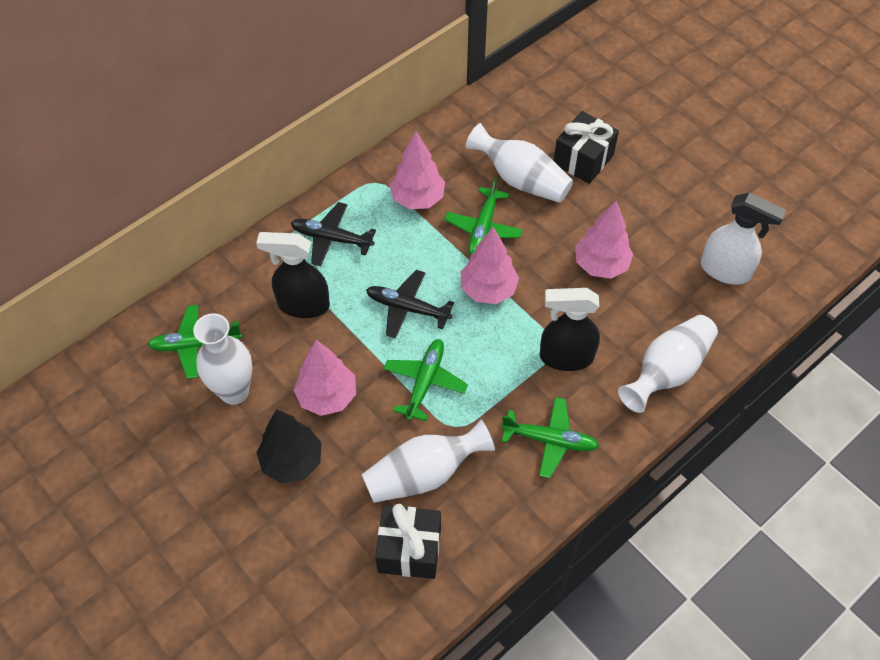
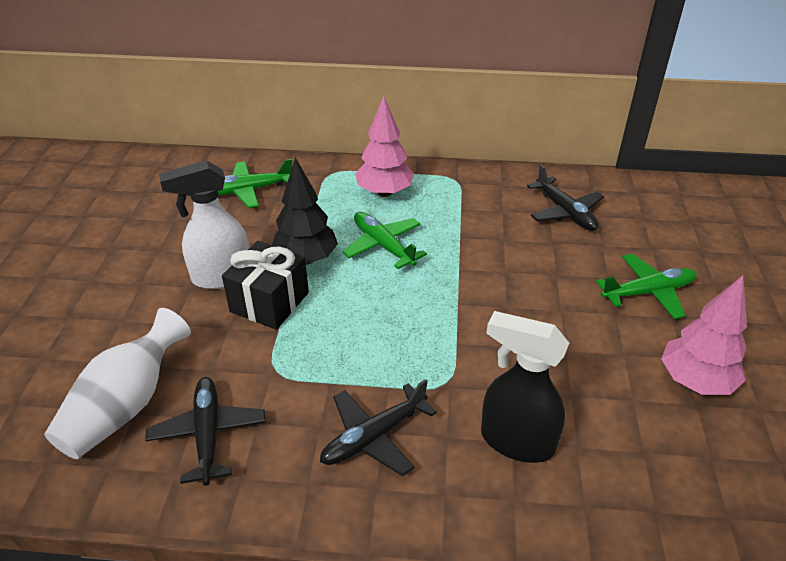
black gift: [375,504,441,579] [554,111,619,184] = 2 -> [222,241,309,330] = 1
black plane: [291,202,376,266] [366,270,454,338] = 2 -> [145,377,266,486] [320,379,437,476] [527,165,604,231] = 3
black spray bottle: [256,232,330,318] [540,288,600,371] = 2 -> [481,311,569,463] = 1
green plane: [147,305,242,379] [384,339,468,421] [444,177,523,255] [501,397,599,478] = 4 -> [218,159,292,208] [342,212,427,269] [596,254,696,319] = 3
pink tree: [293,340,356,416] [389,131,445,209] [460,227,519,304] [575,200,633,279] = 4 -> [355,96,414,197] [661,275,747,395] = 2
white vase: [193,313,252,405] [362,420,495,503] [465,123,573,203] [618,315,718,413] = 4 -> [44,308,191,459] = 1

